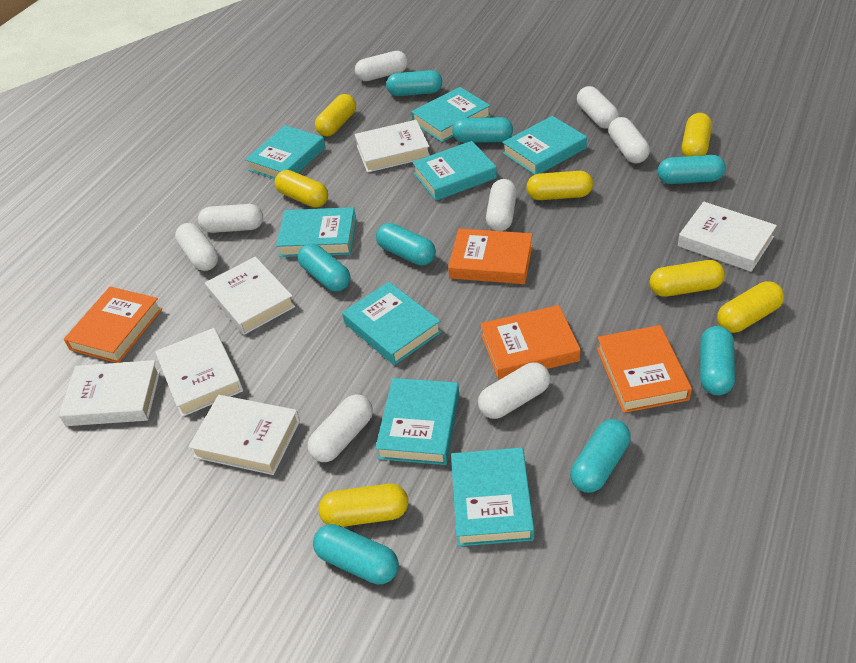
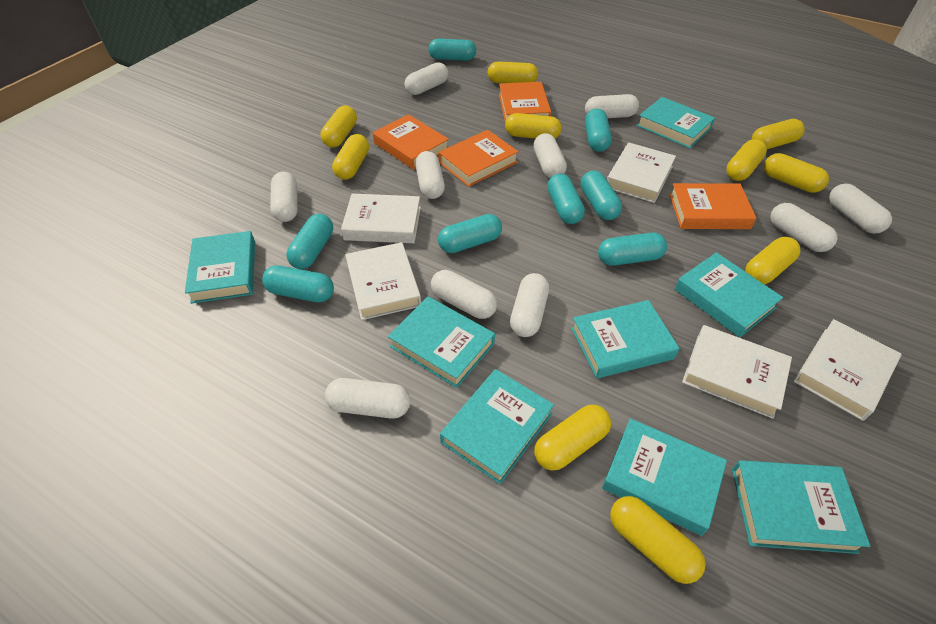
white book: [59,360,160,426] [155,328,243,417] [188,395,300,475] [205,257,295,335] [355,120,430,173] [678,202,777,272] = 6 -> [341,194,421,243] [345,242,421,320] [607,143,676,203] [682,325,792,419] [794,319,902,421] = 5
white capsule: [175,223,219,271] [198,204,263,233] [307,394,373,462] [355,51,408,81] [478,362,550,419] [486,179,517,231] [577,86,619,129] [608,117,650,163] = 8 -> [270,172,298,222] [325,378,410,419] [404,62,448,95] [415,151,445,199] [431,270,497,319] [510,273,549,337] [533,133,567,178] [585,94,639,118] [770,203,838,252] [829,183,892,234] = 10
yellow capsule: [275,170,328,208] [315,94,356,136] [319,484,408,527] [526,171,593,200] [649,260,725,297] [682,113,712,156] [717,281,784,333] = 7 -> [320,106,357,148] [332,134,369,180] [488,61,538,83] [505,113,561,139] [534,405,611,471] [610,496,706,584] [726,139,767,181] [745,237,800,284] [752,119,805,149] [764,153,829,193] = 10

